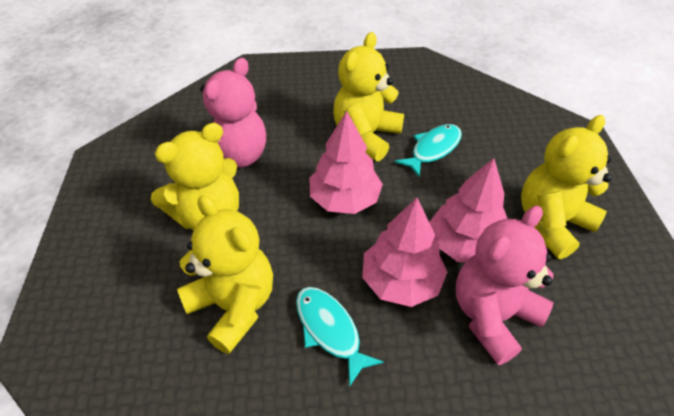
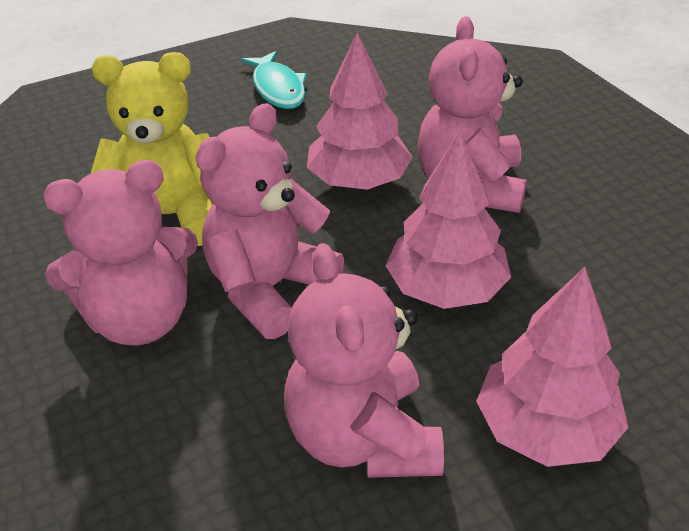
pink teddy bear: [200,58,266,168] [455,206,553,365] = 2 -> [43,160,198,346] [196,103,344,339] [284,243,444,478] [418,16,527,213] = 4
turquoise fish: [296,287,384,387] [395,124,462,177] = 2 -> [240,51,307,109] = 1
yellow teddy bear: [151,123,239,230] [177,195,273,354] [333,32,404,161] [521,115,612,259] = 4 -> [90,52,212,246] = 1

